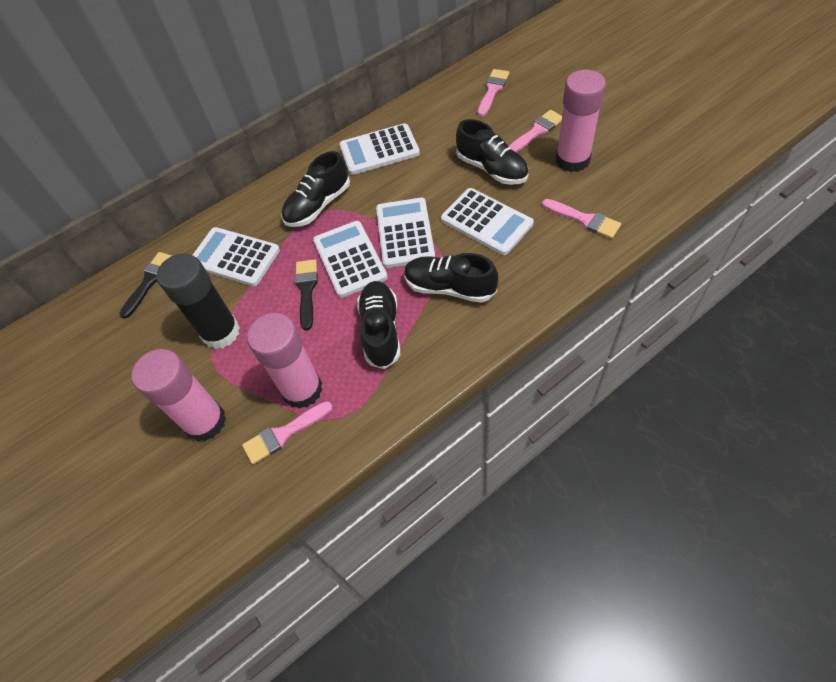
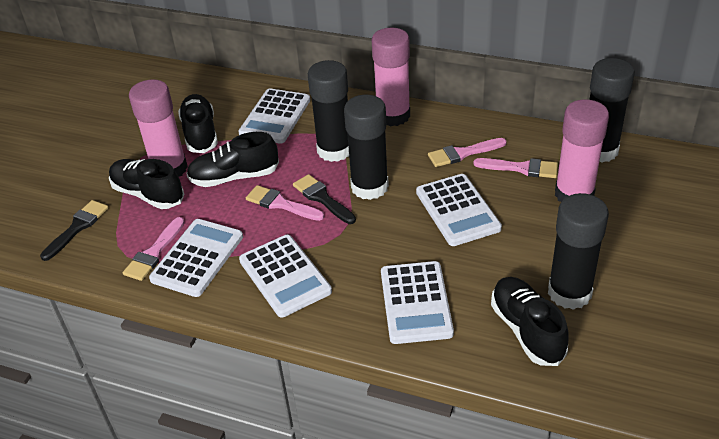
black glue stick: [157,253,240,349] = 1 -> [308,60,349,162] [344,95,389,200] [548,193,609,310] [589,58,635,162] = 4

